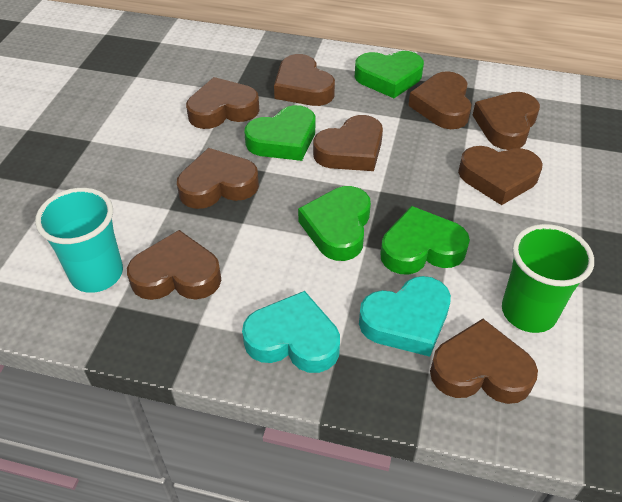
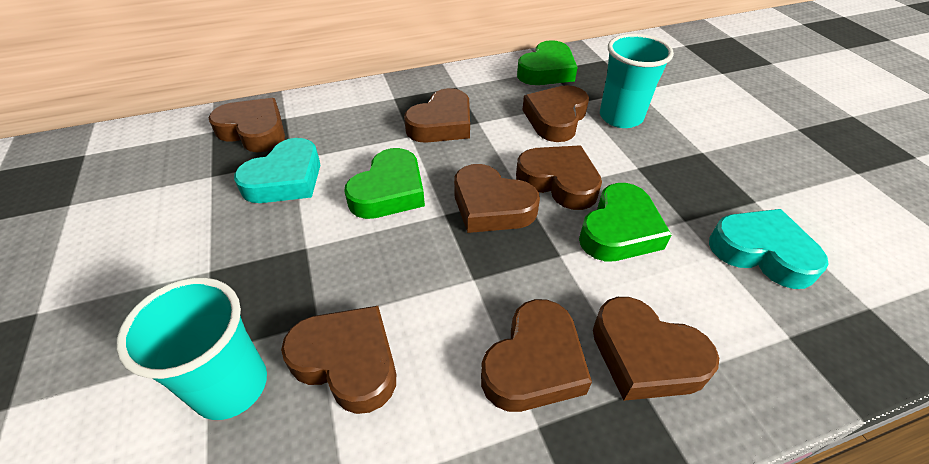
brown heart: [127,230,221,300] [177,148,259,209] [186,77,260,129] [274,54,335,106] [313,115,383,171] [408,71,472,129] [430,319,538,404] [458,146,543,205] [473,92,540,150] = 9 -> [209,98,285,152] [281,306,396,414] [404,88,470,143] [454,164,540,233] [481,299,592,412] [516,145,602,210] [523,85,589,142] [593,297,719,401] = 8
green cup: [502,224,594,333] = 1 -> none = 0
green heart: [244,105,315,161] [298,186,371,261] [355,51,424,98] [380,206,470,274] = 4 -> [344,148,425,219] [517,40,578,85] [579,183,672,261] = 3
turquoise cup: [35,188,123,293] = 1 -> [116,278,267,420] [600,34,674,128] = 2

